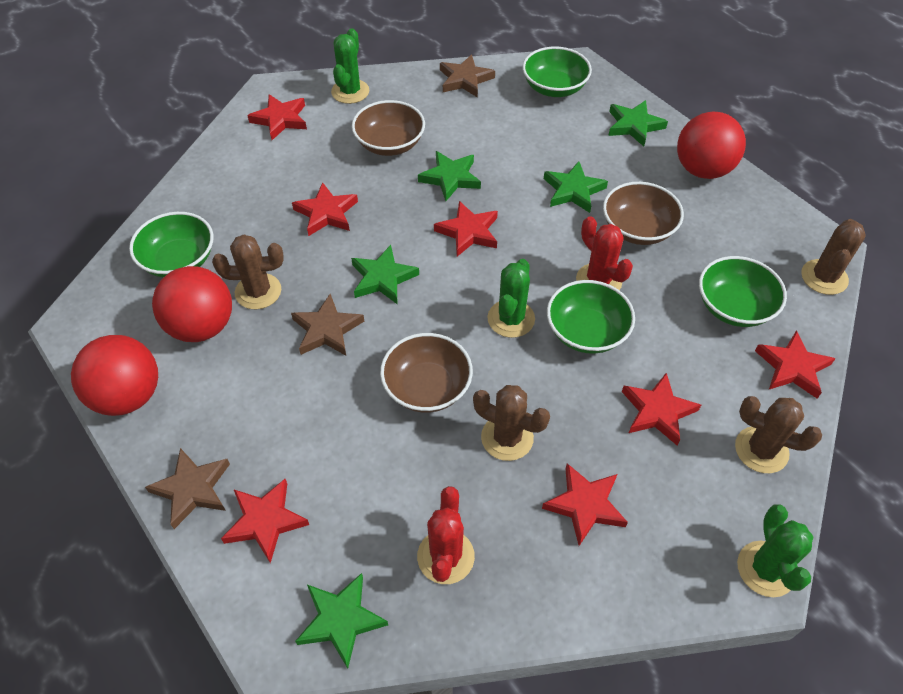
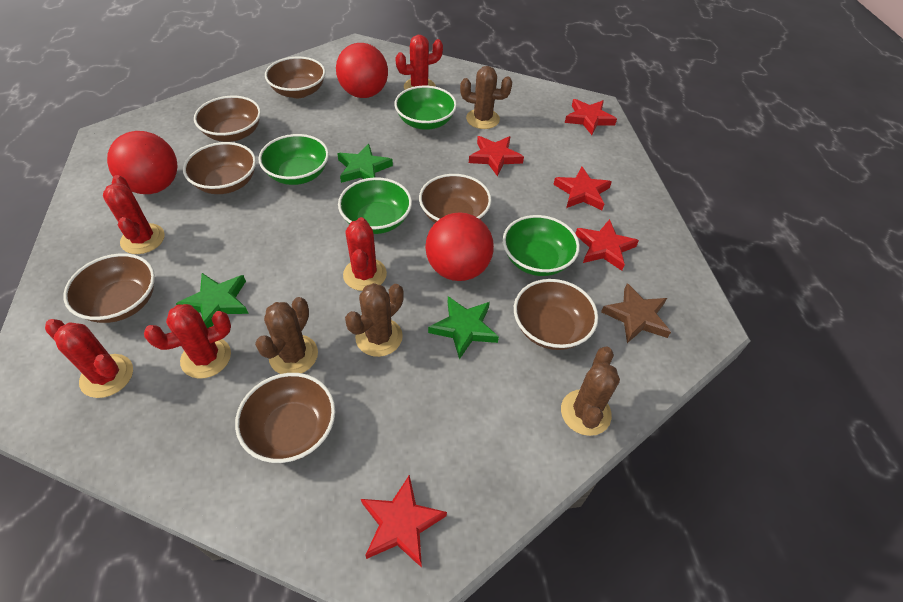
brown bowl: [352,100,425,156] [380,333,473,413] [603,182,684,245] = 3 -> [63,253,155,323] [183,142,256,194] [194,96,261,142] [235,373,335,463] [265,56,325,98] [419,174,492,223] [514,279,598,350] = 7
brown star: [145,448,230,529] [291,294,364,356] [440,54,495,98] = 3 -> [601,283,671,343] = 1
green cactus: [331,28,369,104] [487,259,535,338] [737,504,813,597] = 3 -> none = 0
green star: [295,573,388,668] [351,245,419,304] [418,151,481,201] [544,161,608,213] [608,100,668,146] = 5 -> [176,273,249,328] [337,144,393,183] [428,296,499,359] = 3
red cactus: [417,486,475,584] [576,216,633,290] = 2 -> [45,319,133,398] [103,175,165,254] [144,304,231,379] [343,217,387,291] [395,35,443,90] = 5
red star: [221,479,309,563] [247,94,307,140] [292,182,358,236] [434,201,498,256] [542,464,628,546] [622,373,701,446] [755,330,836,399] = 7 -> [361,475,447,568] [469,136,524,176] [553,167,612,210] [565,99,617,135] [575,219,639,271] = 5

